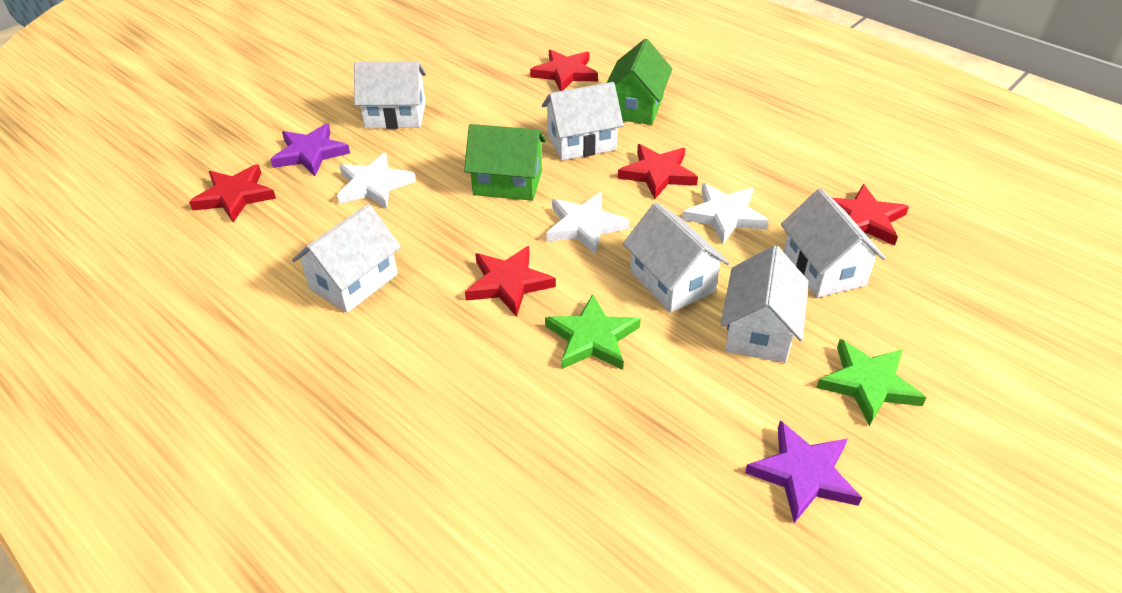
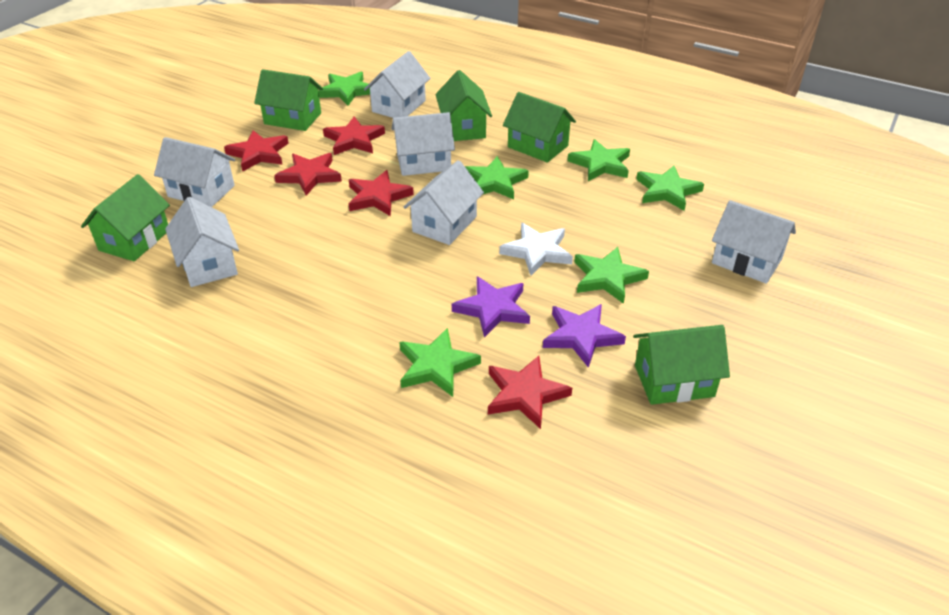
green house: [464,124,546,201] [607,39,673,125] = 2 -> [81,174,170,261] [254,69,323,131] [435,70,492,141] [503,92,576,163] [633,325,730,405] = 5
green star: [545,294,641,370] [816,339,927,426] = 2 -> [318,72,370,106] [399,328,481,397] [465,156,529,199] [567,139,630,181] [574,247,649,304] [636,166,704,211] = 6
white star: [337,153,416,209] [546,192,630,255] [682,183,769,244] = 3 -> [499,223,573,275] = 1

